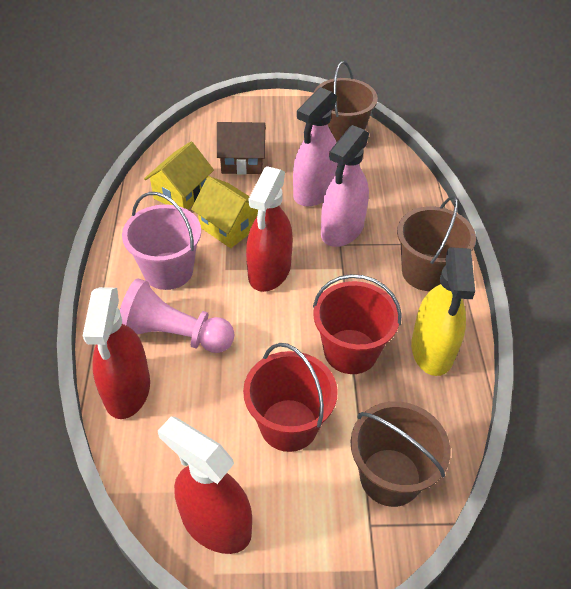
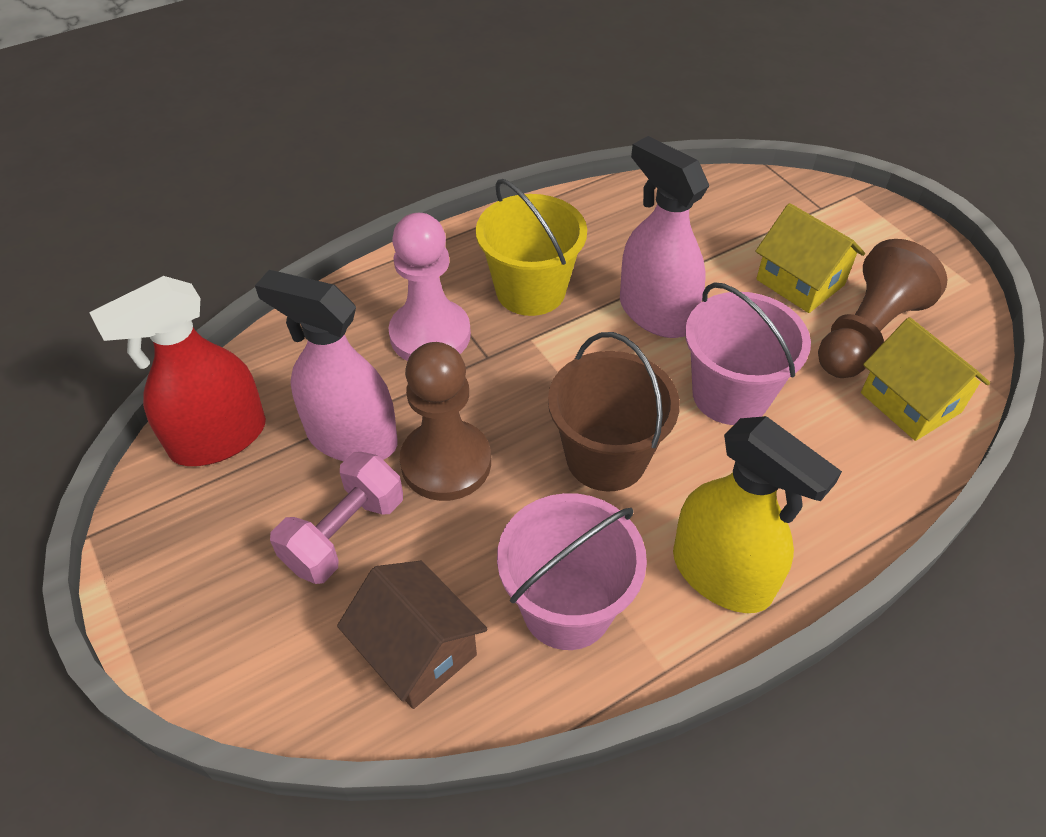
brown bucket: [313,61,378,142] [351,401,451,507] [397,196,476,291] = 3 -> [548,332,680,492] = 1
brown pawn: none = 0 -> [400,342,491,501] [818,239,947,378] = 2
pink bucket: [122,192,201,290] = 1 -> [497,493,647,650] [685,282,811,425] = 2
pink dumbbell: none = 0 -> [270,452,403,584] = 1
red bucket: [243,343,338,452] [313,274,402,374] = 2 -> none = 0
red spray bottle: [83,287,150,419] [158,416,252,554] [246,166,293,292] = 3 -> [89,276,266,466] = 1
yellow bucket: none = 0 -> [476,179,587,316] = 1

